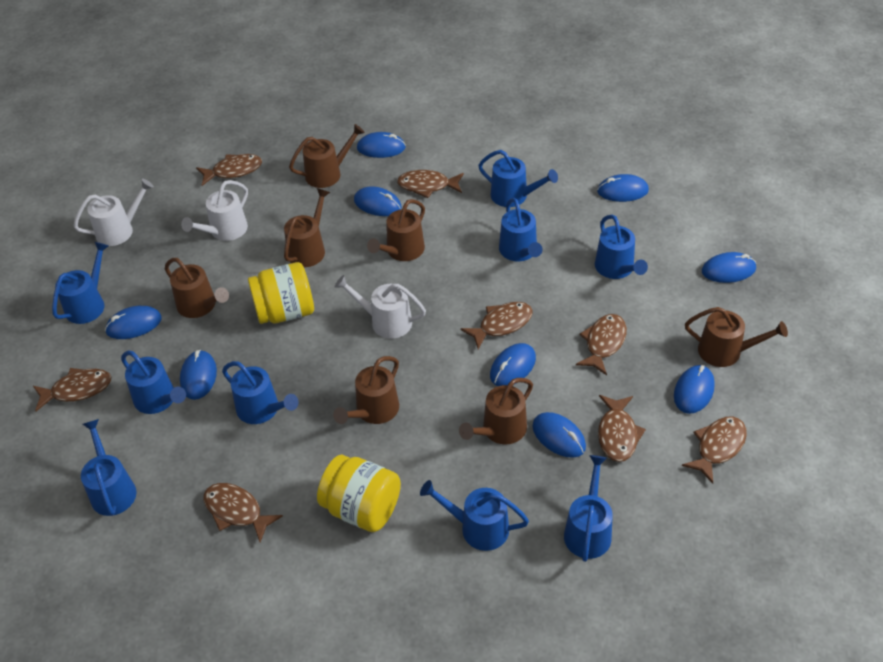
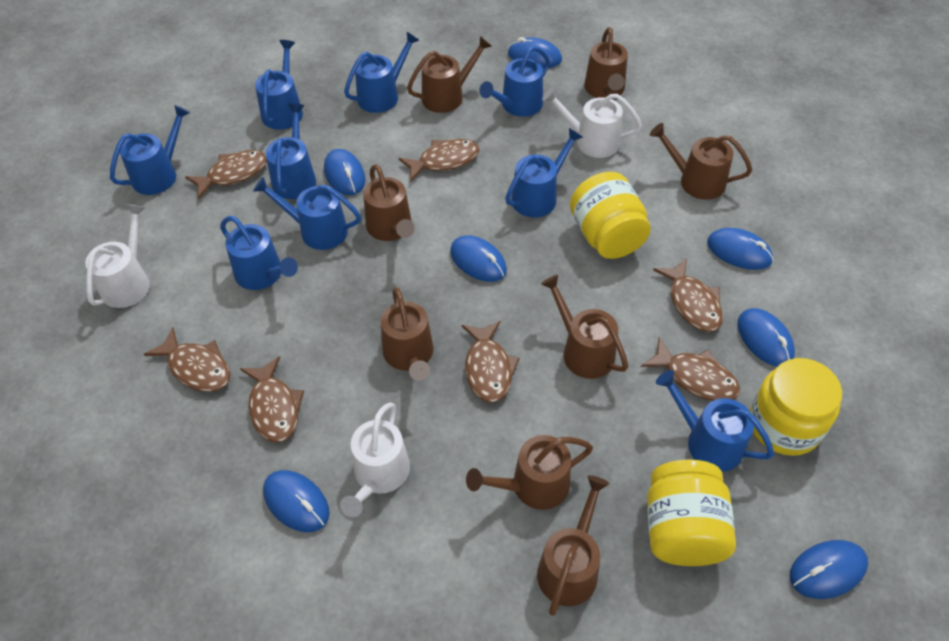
blue mouse: [105,306,162,339] [180,350,217,400] [354,186,402,216] [357,132,406,158] [490,343,536,386] [532,412,586,458] [597,174,649,202] [674,365,715,414] [702,252,756,283] = 9 -> [263,470,330,532] [324,149,365,195] [450,235,507,282] [508,37,562,68] [707,228,773,270] [737,308,795,367] [790,540,868,599] = 7
brown fish: [33,368,111,411] [196,154,262,186] [203,483,283,542] [397,170,464,198] [460,302,533,350] [576,314,627,375] [598,395,646,462] [682,416,747,484] = 8 -> [144,327,230,392] [185,150,267,199] [240,356,304,442] [398,139,479,181] [462,321,520,403] [641,338,740,401] [653,258,723,332] = 7
brown watering can: [165,258,229,318] [284,188,330,267] [289,124,365,188] [333,356,399,424] [367,199,425,261] [459,378,533,444] [685,307,788,367] = 7 -> [364,164,415,241] [381,287,434,381] [407,36,492,113] [466,435,593,510] [537,475,609,616] [541,275,628,379] [584,27,628,99] [650,123,752,200] = 8
yellow jar: [248,262,314,324] [317,455,401,532] = 2 -> [570,172,651,259] [647,460,736,566] [750,358,842,456] = 3

